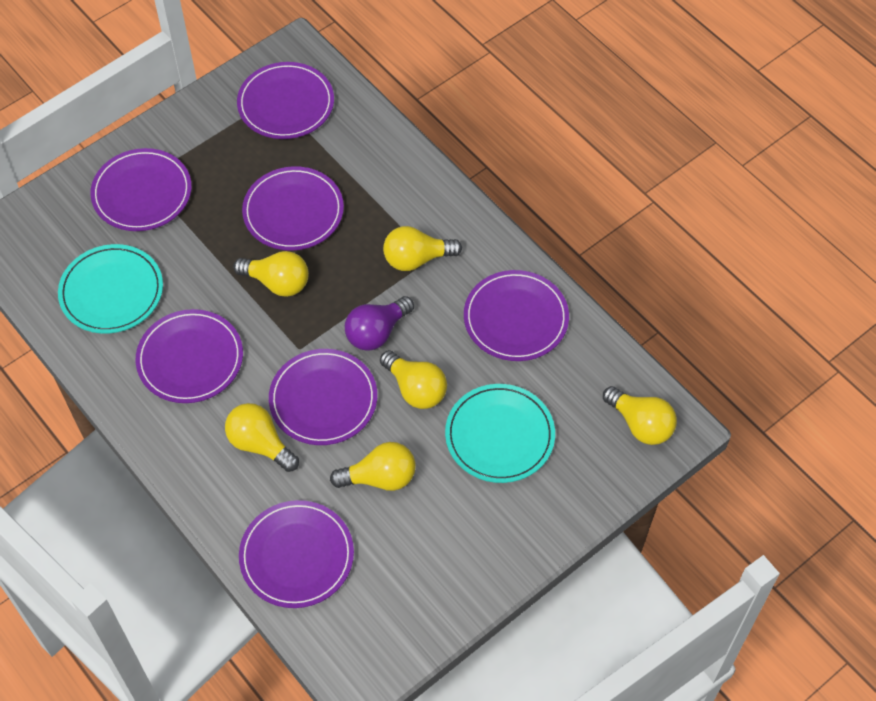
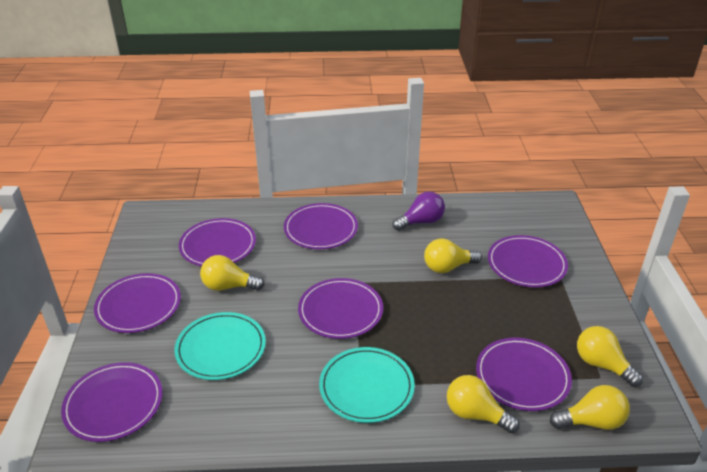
yellow light bulb: [225,403,299,472] [233,251,309,297] [330,442,416,491] [380,350,447,409] [383,226,462,271] [603,386,677,445] = 6 -> [200,255,264,291] [424,239,482,273] [447,375,520,433] [550,385,630,430] [577,326,643,387] = 5

